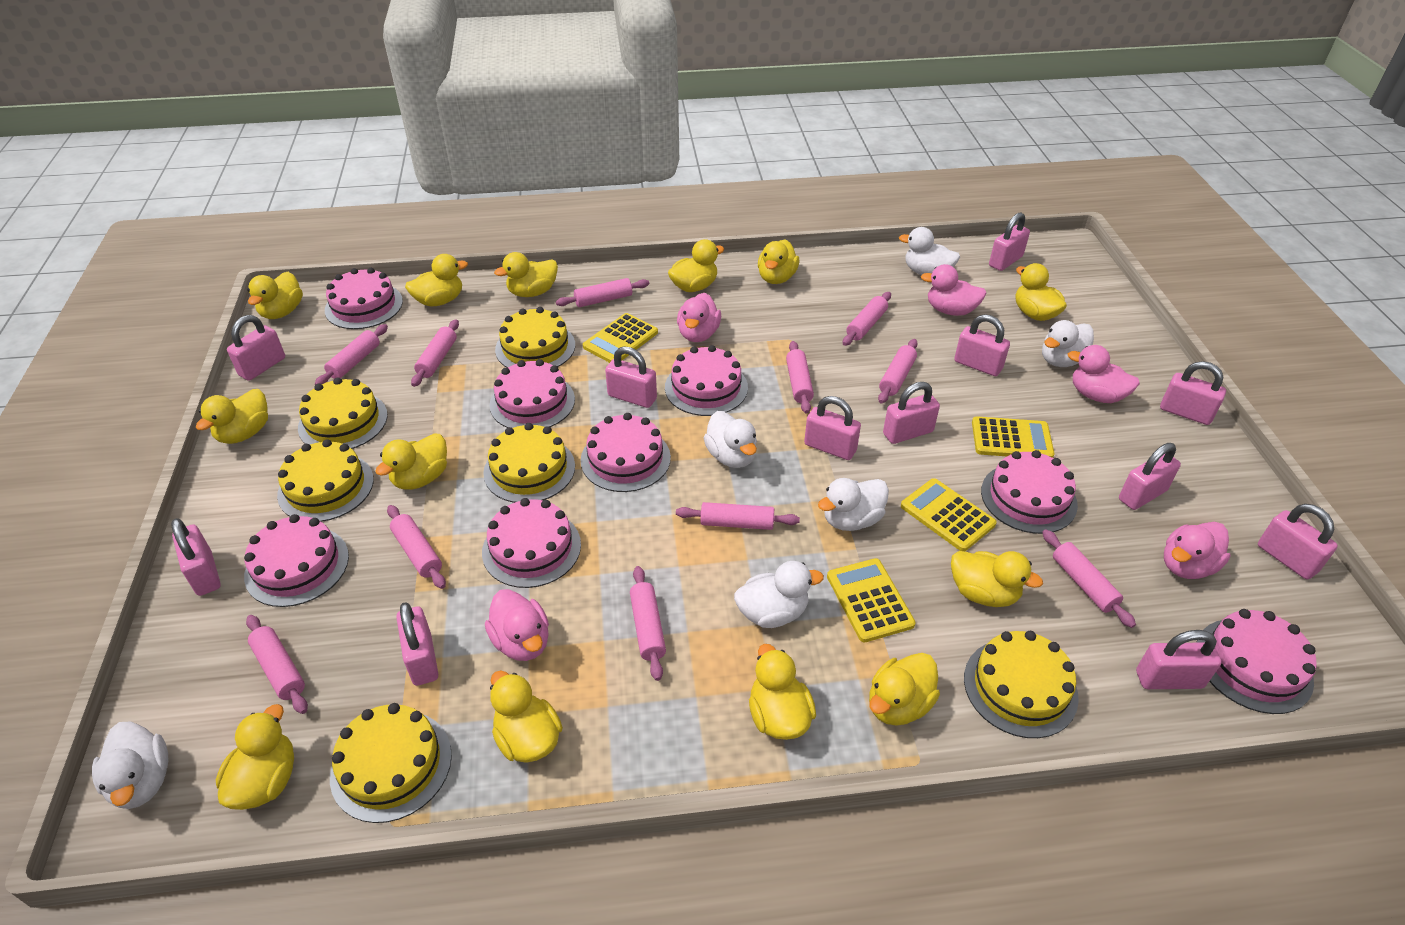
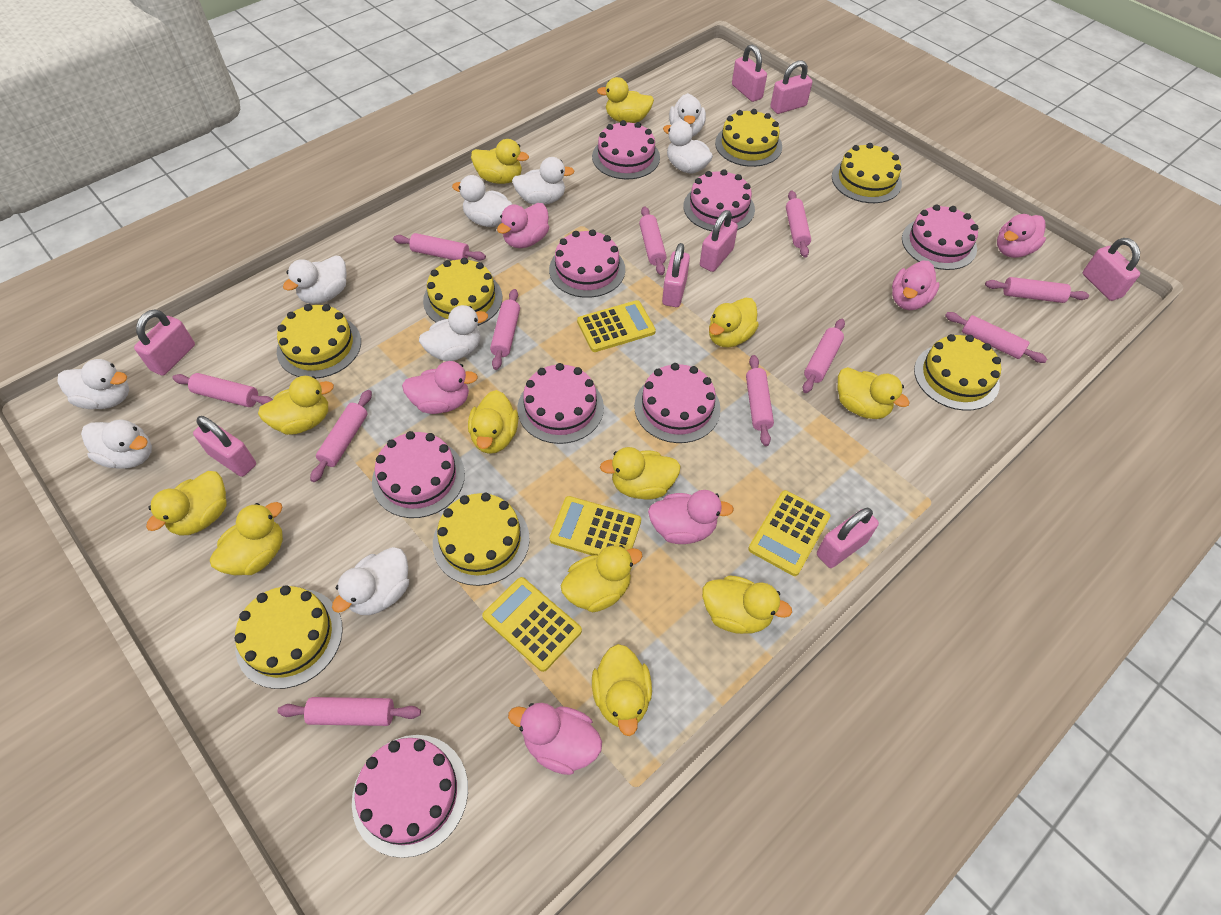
pink duck: [485,589,549,661] [677,293,721,342] [921,264,987,316] [1067,345,1140,403] [1164,522,1231,579] = 5 -> [402,361,478,414] [497,203,549,248] [508,703,602,775] [648,490,734,544] [892,261,940,310] [997,214,1046,258] = 6
pink padlock: [171,518,221,596] [227,315,285,381] [396,602,438,686] [605,346,657,408] [804,396,861,460] [883,382,940,444] [954,314,1010,376] [989,212,1030,271] [1119,443,1181,510] [1136,630,1221,689] [1160,361,1226,425] [1258,504,1338,580] = 12 -> [134,309,195,376] [193,416,256,477] [662,243,690,307] [700,210,738,272] [732,44,767,102] [770,60,813,114] [817,508,879,568] [1083,238,1140,301] = 8
white duck: [92,722,168,809] [703,411,757,468] [734,561,824,628] [818,478,889,531] [899,227,960,275] [1042,320,1094,367] = 6 -> [57,359,129,409] [81,419,152,469] [283,255,346,304] [332,547,409,615] [419,305,488,361] [452,175,513,227] [512,157,574,205] [663,120,713,173] [669,93,706,137] = 9
yellow cake: [277,439,374,522] [298,377,388,449] [330,703,452,823] [483,423,575,503] [495,307,575,368] [964,631,1079,738] = 6 -> [235,585,343,689] [277,304,361,379] [423,258,503,326] [433,493,530,586] [715,109,782,167] [832,143,902,203] [914,334,1001,411] = 7
yellow duck: [196,389,268,444] [216,704,294,810] [247,272,303,319] [375,433,447,490] [405,254,468,306] [490,671,563,763] [494,252,558,297] [668,239,724,292] [749,644,816,740] [758,239,799,284] [869,653,940,726] [951,551,1043,607] [1015,263,1067,321] = 13 -> [146,471,227,536] [210,502,283,575] [258,376,334,435] [468,390,518,454] [471,139,529,184] [561,545,643,612] [592,644,652,736] [597,77,654,123] [600,447,681,500] [702,575,792,634] [709,298,759,348] [838,367,910,419] = 12

